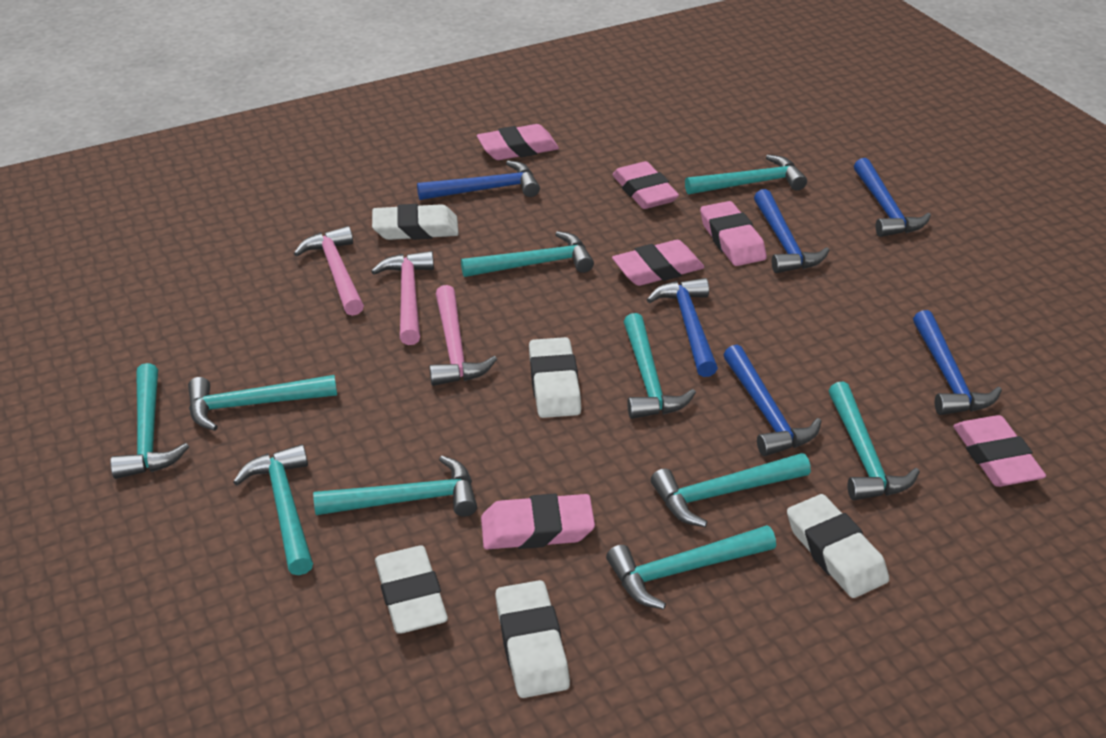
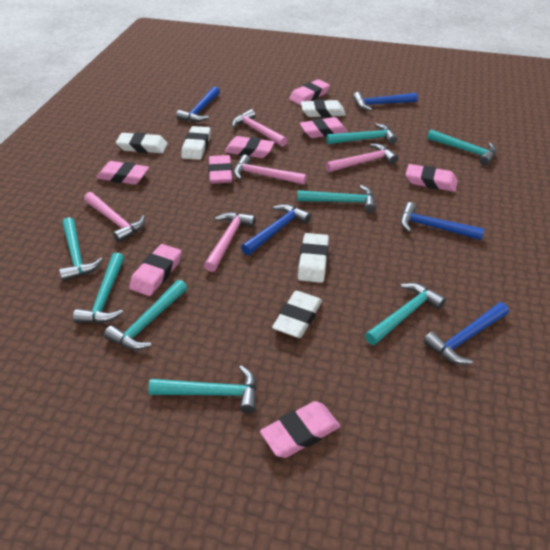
blue hammer: [417,160,540,200] [647,278,718,377] [723,345,822,456] [754,189,829,273] [854,158,931,237] [913,310,1002,415] = 6 -> [176,86,220,122] [241,204,311,255] [353,92,418,111] [400,202,484,240] [423,302,509,364] = 5
pink eraser: [477,124,559,160] [481,494,595,550] [612,161,679,209] [612,240,704,286] [700,201,767,266] [953,415,1046,487] = 6 -> [96,161,149,185] [129,244,182,296] [208,155,232,184] [224,136,275,158] [260,401,340,458] [289,79,330,105] [300,117,348,138] [406,164,458,192] = 8
pink hammer: [294,226,364,316] [371,251,434,345] [429,285,497,386] = 3 -> [84,192,145,243] [204,212,256,272] [232,109,287,147] [234,155,307,185] [325,144,398,172] = 5
turquoise hammer: [110,363,189,479] [188,375,337,431] [233,444,313,575] [313,456,477,517] [461,231,594,277] [606,525,776,610] [624,313,696,419] [651,453,811,527] [685,154,807,195] [829,381,920,500] = 10 -> [59,217,103,281] [73,253,124,323] [104,280,188,350] [148,365,257,413] [297,185,376,213] [326,123,397,144] [365,283,446,345] [427,130,497,165] = 8

